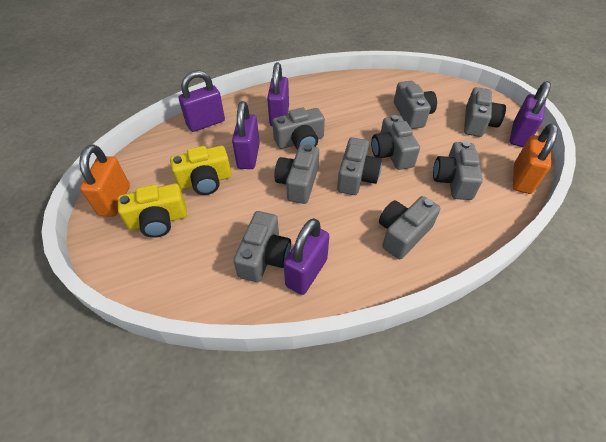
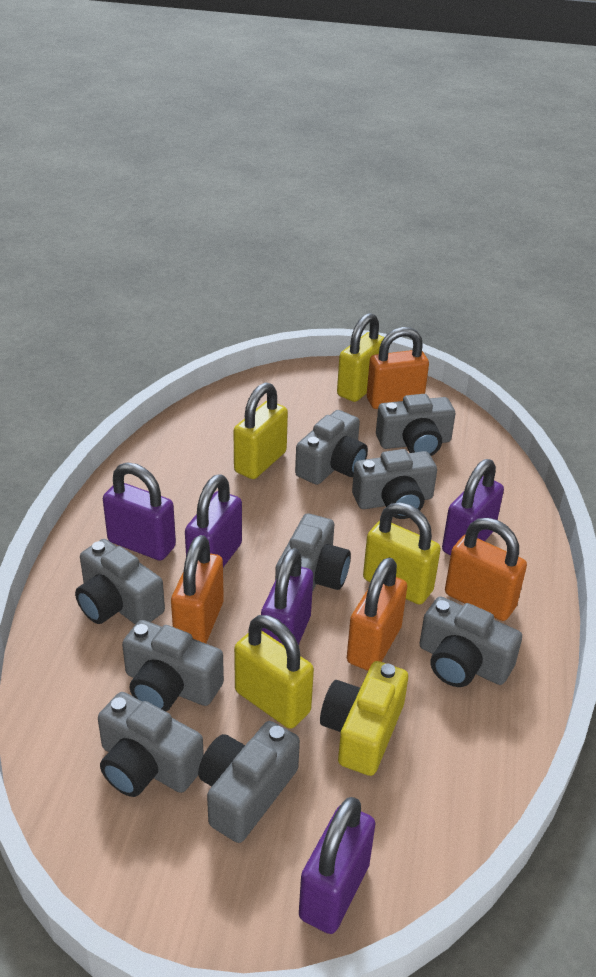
orange padlock: [79,145,130,217] [513,124,558,194] = 2 -> [171,535,224,643] [347,557,407,671] [367,327,429,409] [445,518,527,621] = 4
yellow camera: [118,184,187,238] [170,146,231,195] = 2 -> [320,661,408,776] = 1
yellow padlock: none = 0 -> [234,382,288,479] [234,615,314,729] [337,313,385,402] [363,502,441,604] = 4

